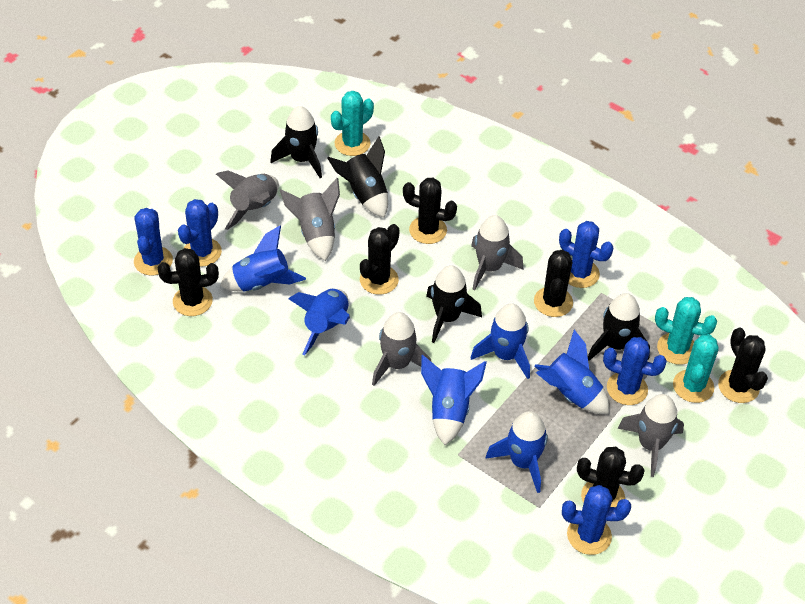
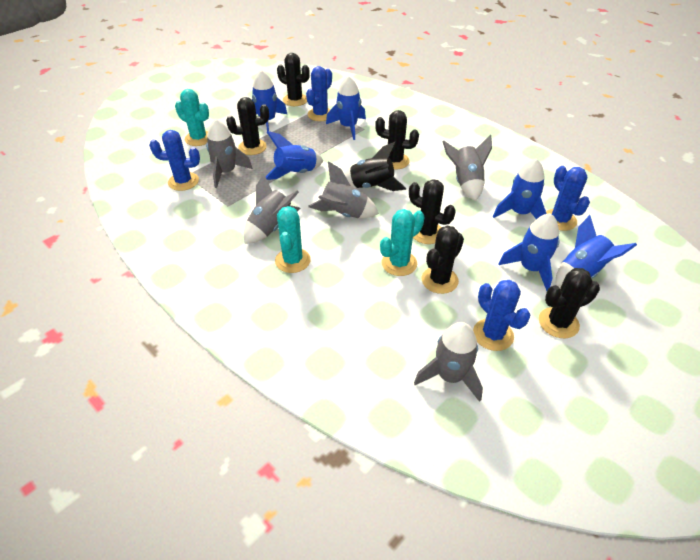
black rocket: [270,106,322,178] [327,136,388,218] [426,265,482,343] [588,293,650,361] = 4 -> [344,141,407,191] = 1
blue cactus: [134,208,173,276] [178,199,222,267] [559,221,614,288] [562,485,631,555] [603,337,667,405] = 5 -> [149,130,200,191] [306,66,332,121] [473,280,531,351] [546,166,590,231] = 4

